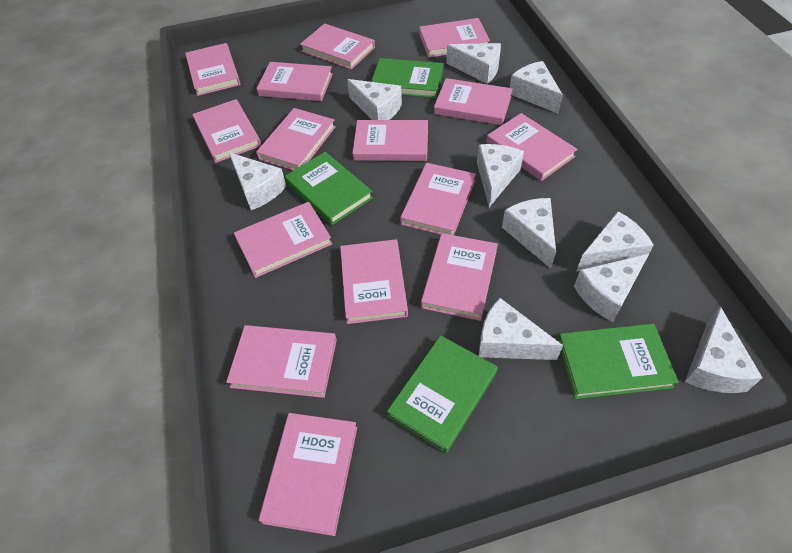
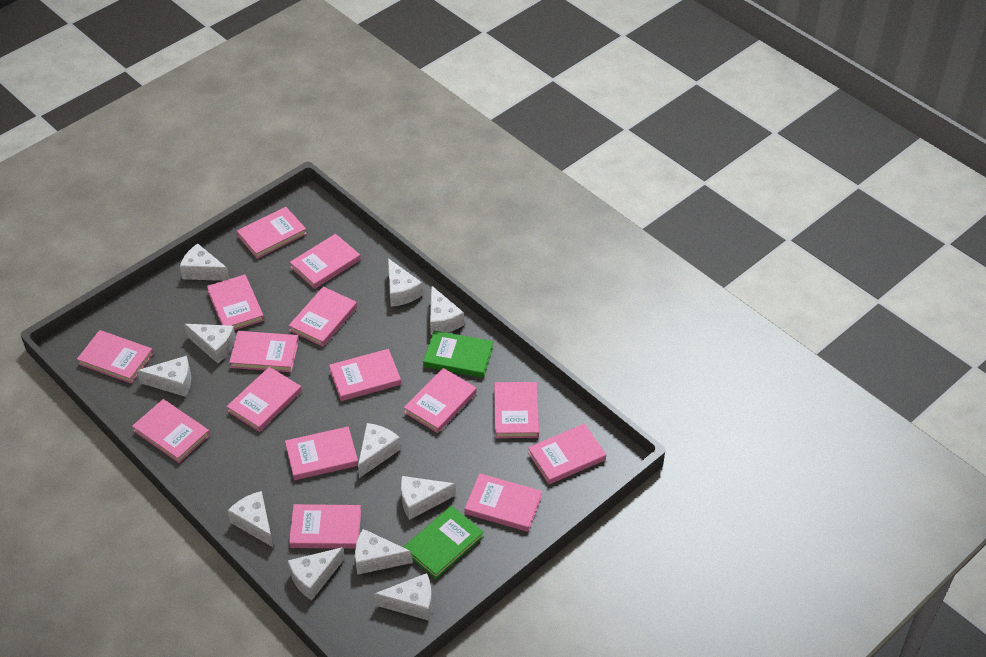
green book: [284,152,373,225] [371,58,443,98] [387,335,497,453] [557,323,679,399] = 4 -> [403,506,484,579] [423,330,493,378] = 2
white cheese: [229,152,286,210] [347,79,402,120] [447,43,501,84] [477,144,524,207] [479,298,563,360] [502,198,556,268] [510,61,563,114] [574,254,649,322] [576,211,654,272] [685,307,762,393] = 10 -> [137,356,191,397] [180,243,230,281] [184,324,236,364] [227,491,273,547] [288,547,345,600] [355,529,412,575] [358,423,401,478] [374,573,432,621] [388,258,423,307] [401,476,456,520] [430,285,464,335] = 11

